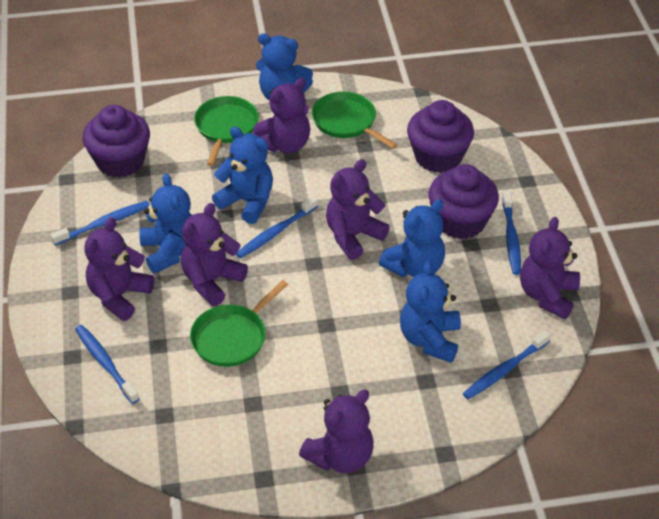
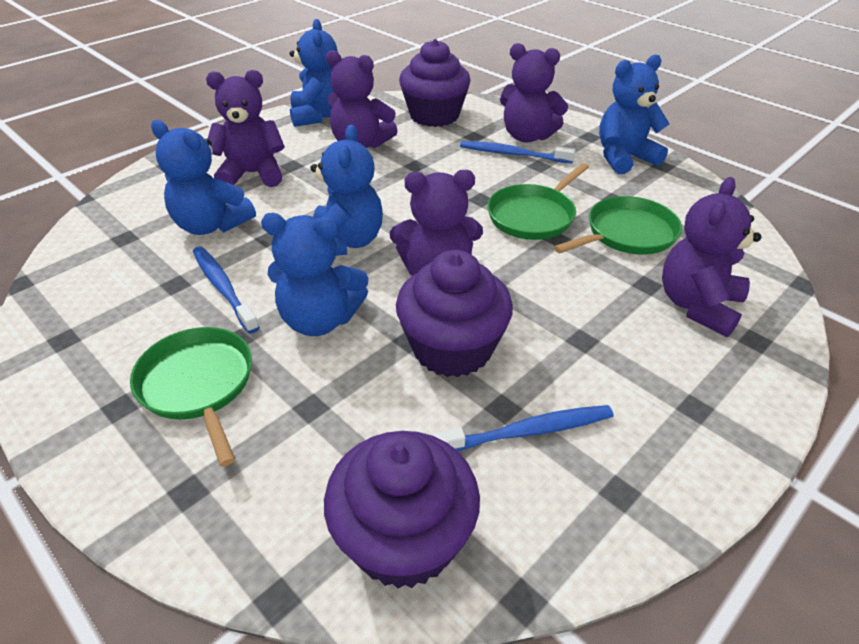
blue toothbrush: [50,201,150,245] [75,325,139,404] [236,196,318,259] [463,330,551,400] [502,191,521,275] = 5 -> [193,247,260,334] [431,405,613,451] [460,141,575,163] = 3
purple teddy bear: [84,217,154,321] [181,203,248,306] [252,78,310,153] [299,390,374,473] [326,159,390,260] [520,217,580,320] = 6 -> [206,70,285,187] [326,50,398,148] [390,170,483,276] [500,43,568,143] [662,177,761,337] = 5

